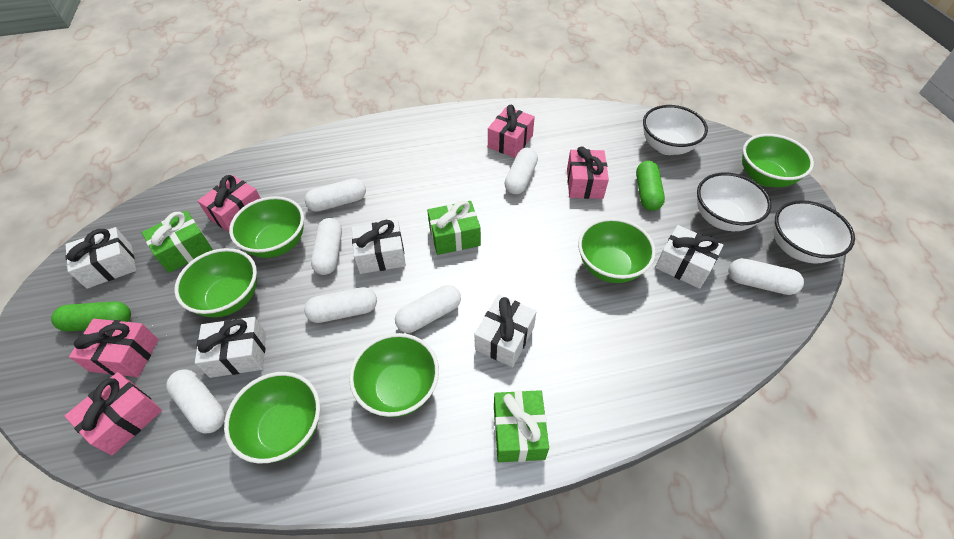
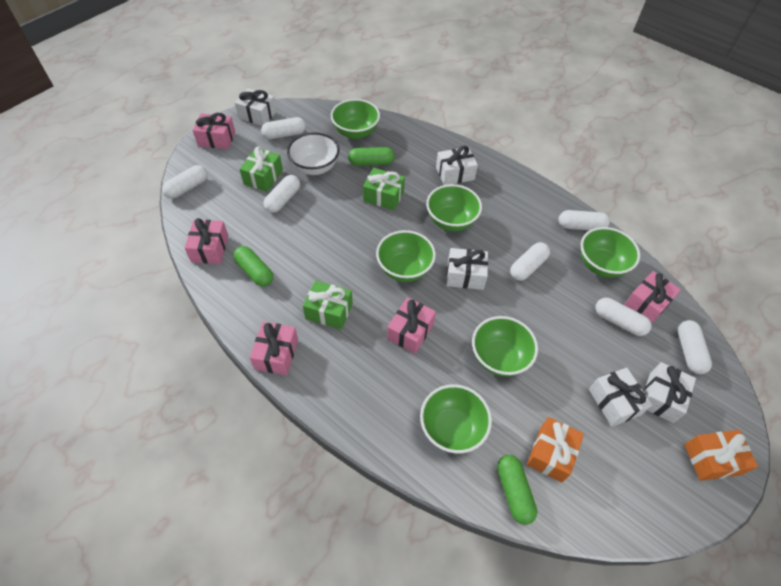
green capsule: [51,301,131,331] [636,161,665,211] = 2 -> [233,246,273,287] [348,147,395,166] [497,455,537,525] = 3
orange gift: none = 0 -> [527,417,584,482] [684,430,758,481] = 2
white bowl: [643,105,708,155] [697,173,772,231] [773,200,855,264] = 3 -> [287,132,339,175] = 1

